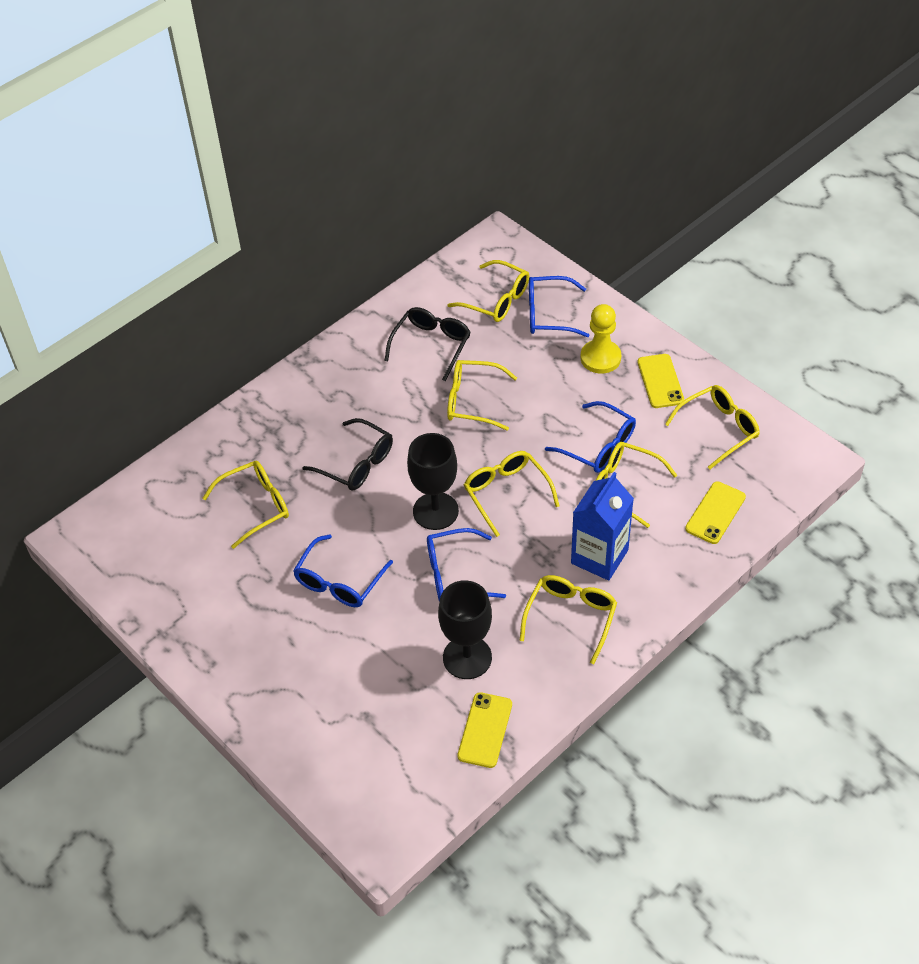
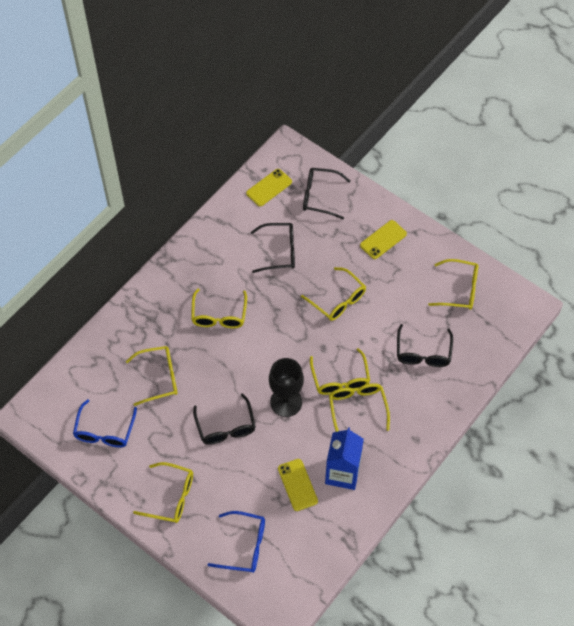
black glasses: [302,418,393,491] [384,307,471,381] = 2 -> [193,393,256,445] [251,223,295,273] [303,168,351,219] [397,324,453,367] = 4
black goblet: [407,433,459,530] [438,580,492,679] = 2 -> [269,358,304,417] = 1
blue glasses: [293,534,393,607] [427,528,506,602] [529,276,590,337] [545,401,636,473] = 4 -> [73,399,137,447] [208,511,265,573] = 2
yellow pawn: [581,304,621,374] = 1 -> none = 0

